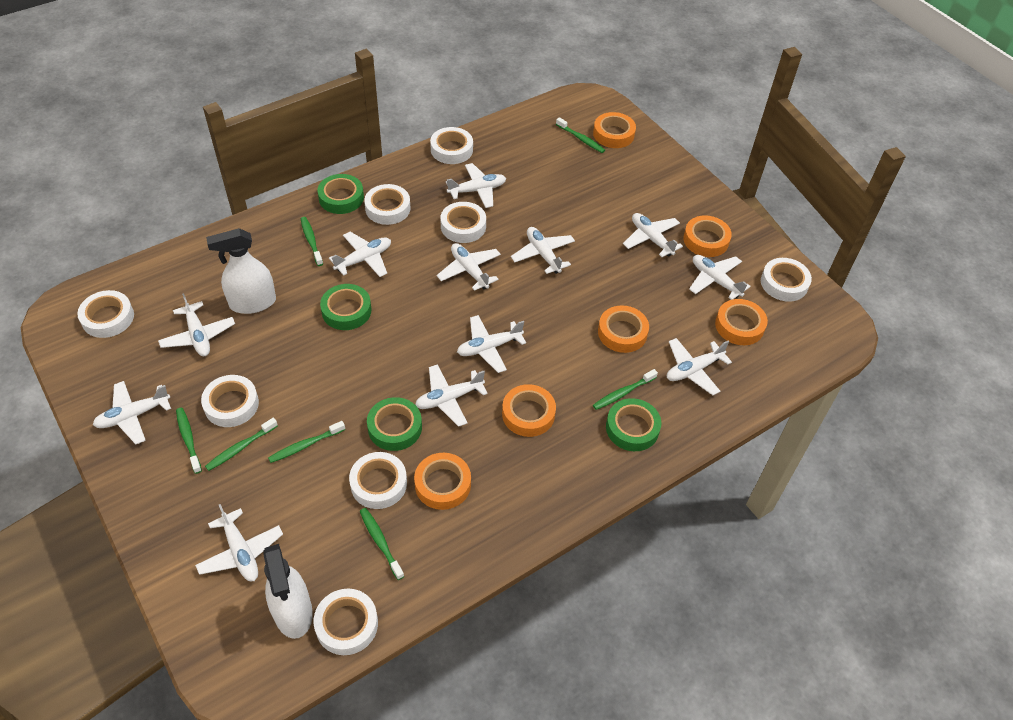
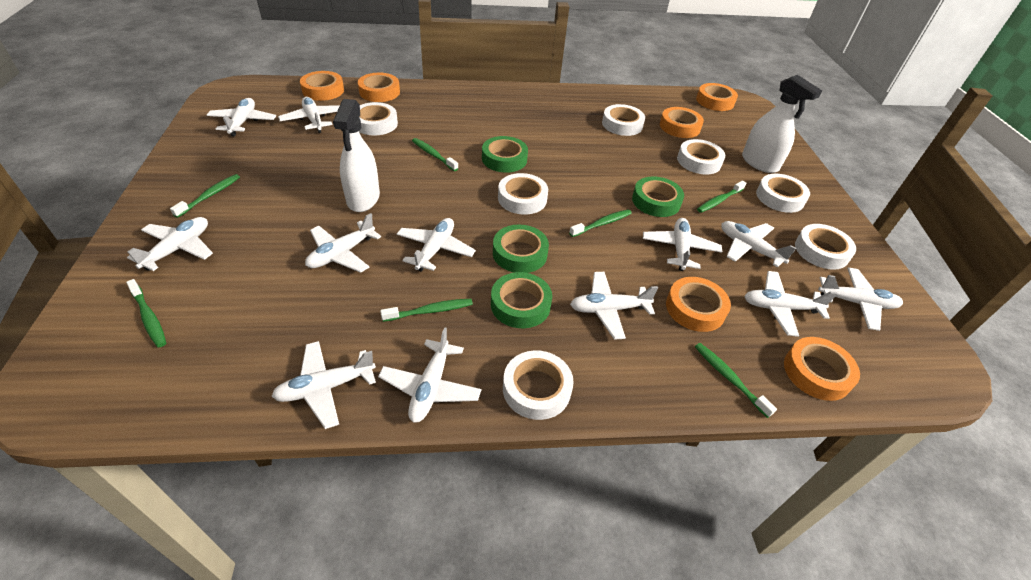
white tape: [77,290,134,338] [201,375,259,427] [313,589,378,655] [349,452,407,509] [364,184,410,225] [430,127,473,164] [441,202,486,243] [761,258,812,302] = 8 -> [359,102,398,135] [498,173,548,215] [503,350,574,420] [602,104,645,136] [677,139,725,174] [756,174,810,213] [795,224,856,270] = 7

